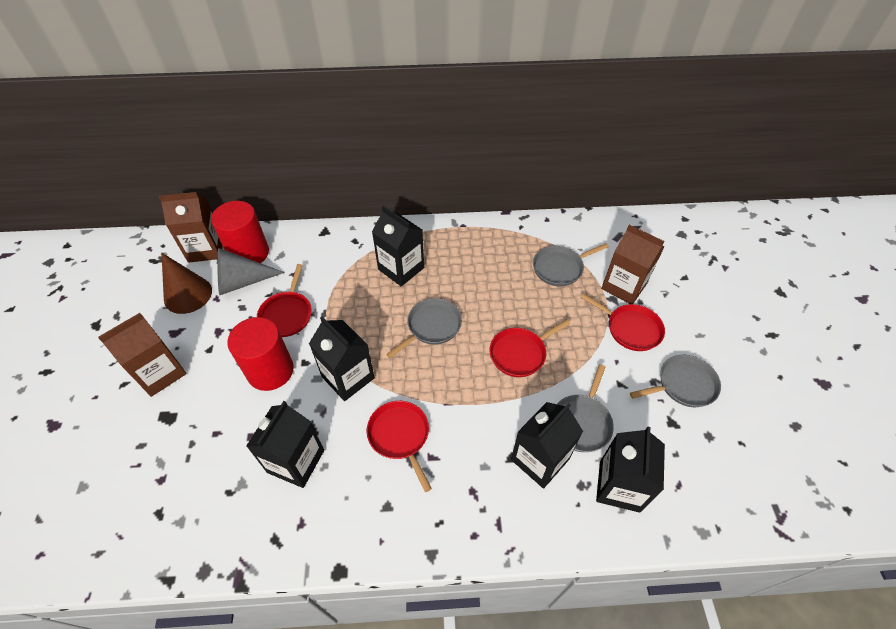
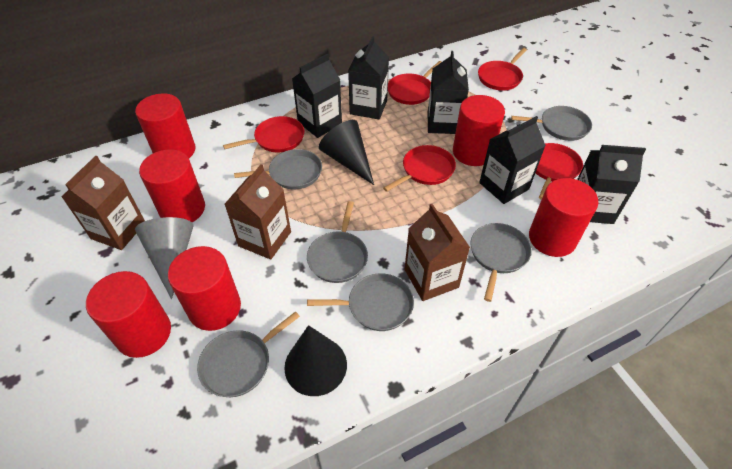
black cone: none = 0 -> [284,325,347,396] [319,120,374,185] = 2
brown cone: [161,253,212,314] = 1 -> none = 0
grey pan: [386,298,462,358] [533,243,609,286] [557,364,614,452] [630,355,721,407] = 4 -> [197,311,300,397] [234,149,322,189] [307,201,368,283] [307,273,414,331] [470,223,532,302] [511,106,592,141] = 6
red cylinder: [211,201,269,263] [227,317,294,391] = 2 -> [86,271,171,358] [135,93,195,158] [139,149,205,222] [168,246,241,331] [453,95,505,166] [529,178,599,257] = 6
red pan: [257,264,312,337] [367,401,432,492] [490,319,571,377] [580,293,665,351] = 4 -> [223,116,304,152] [383,145,456,192] [388,61,442,105] [478,48,527,90] [536,143,583,200] = 5

